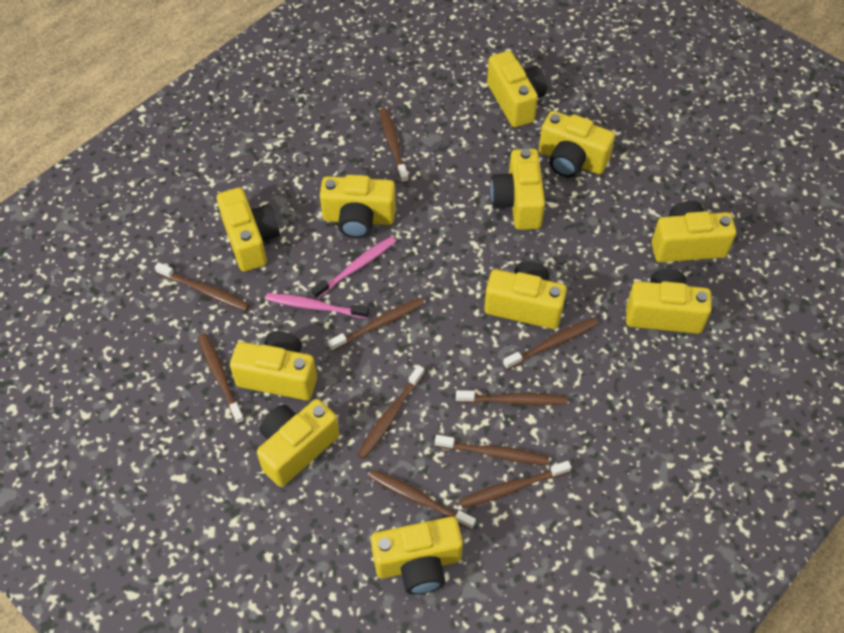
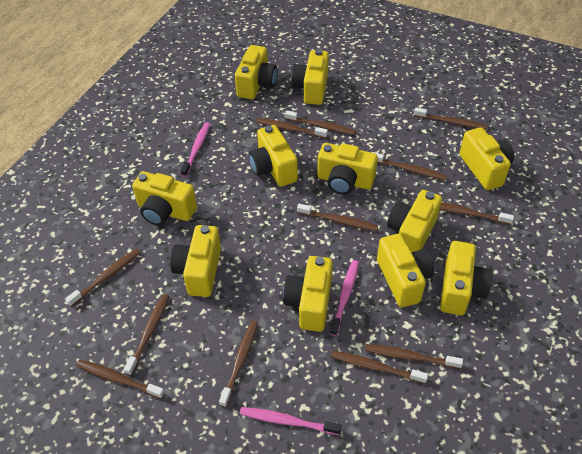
brown toothbrush: [155,262,249,311] [198,333,245,424] [328,297,424,351] [357,365,425,459] [369,470,476,530] [380,108,409,183] [435,435,549,465] [456,390,568,405] [460,461,571,508] [503,318,598,370] = 10 -> [65,248,141,307] [76,360,165,399] [124,294,169,376] [219,321,258,407] [256,118,328,138] [285,110,356,135] [297,204,378,231] [330,350,428,384] [365,344,463,369] [372,152,447,180] [414,108,488,130] [440,202,514,225] = 12
pink toothbrush: [265,293,369,319] [311,236,396,299] = 2 -> [181,122,210,177] [240,407,342,435] [330,260,359,336] = 3

